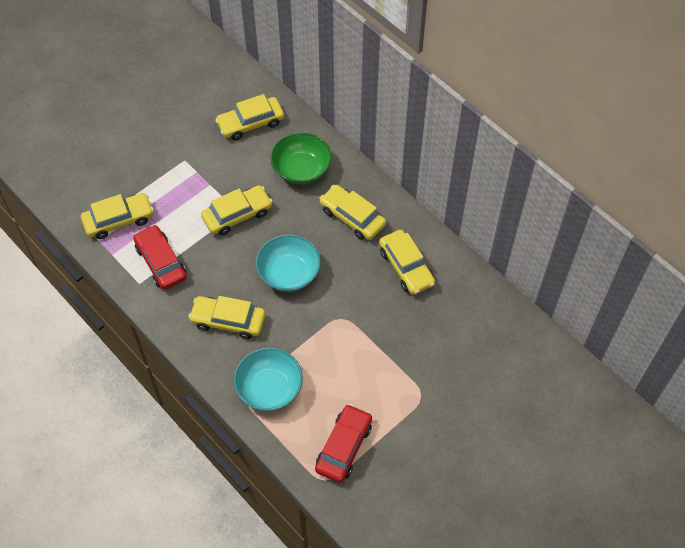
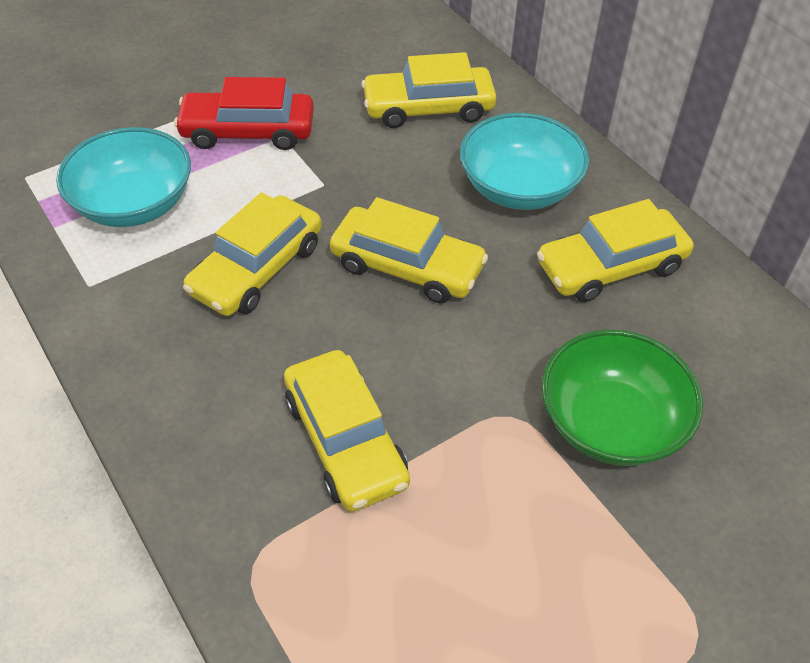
red car: [133,225,187,290] [315,404,372,483] = 2 -> [174,77,314,150] = 1
yellow car: [81,193,154,239] [188,296,266,339] [201,185,273,235] [215,94,284,140] [319,185,386,240] [379,230,435,295] = 6 -> [183,192,322,316] [284,350,410,512] [330,197,488,304] [361,52,496,128] [537,199,693,302] = 5

